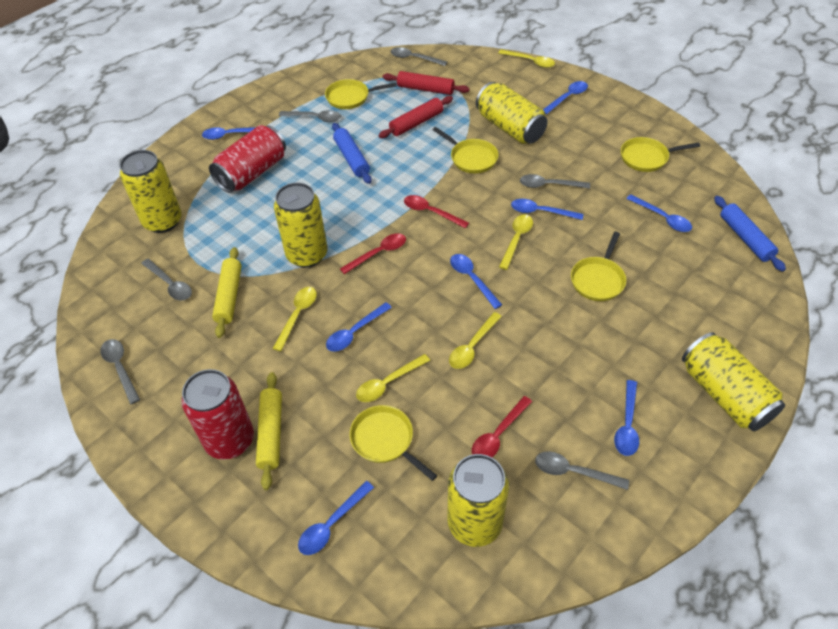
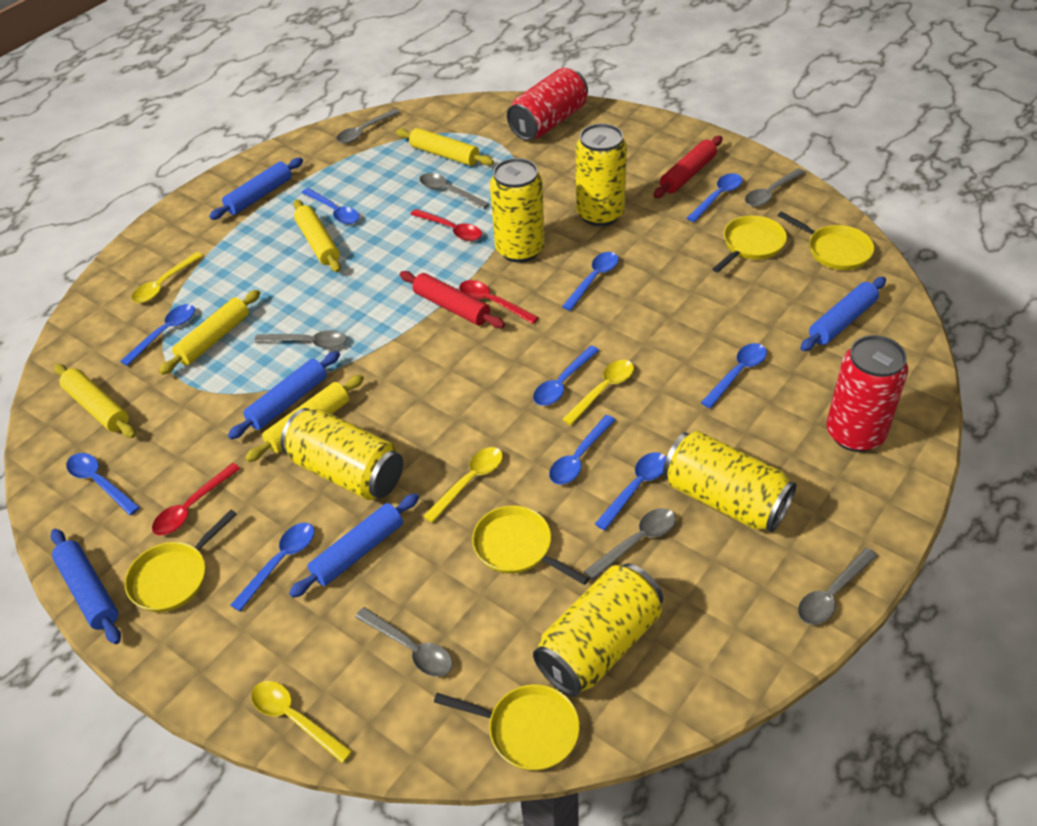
blue rolling pin: [332,123,371,184] [714,196,786,272] = 2 -> [51,529,121,644] [209,158,303,220] [228,351,340,439] [289,493,419,598] [800,277,886,351] = 5
blue spoon: [202,127,256,140] [298,481,374,555] [326,302,392,352] [450,254,502,309] [511,199,583,220] [543,81,588,114] [614,380,639,456] [626,194,692,232] = 8 -> [66,453,140,515] [120,304,195,366] [230,523,315,612] [302,188,359,224] [533,346,600,406] [549,415,615,485] [562,252,619,311] [595,452,666,530] [687,173,743,222] [701,343,767,408] = 10
grey spoon: [100,339,140,404] [141,259,192,301] [279,110,341,122] [390,47,447,66] [520,174,590,189] [535,451,629,490] = 6 -> [254,330,347,349] [337,109,400,143] [355,607,453,677] [420,173,489,209] [584,508,676,580] [745,168,805,207] [798,548,878,625] = 7
yellow rolling pin: [212,247,242,338] [256,372,282,490] = 2 -> [54,364,136,438] [159,290,260,375] [245,375,364,462] [293,199,341,273] [396,128,494,166] = 5
yellow spoon: [272,287,317,351] [356,354,430,402] [449,312,502,369] [498,49,555,68] [499,214,533,270] = 5 -> [131,252,203,303] [251,681,353,763] [423,447,503,523] [562,360,634,425] = 4

